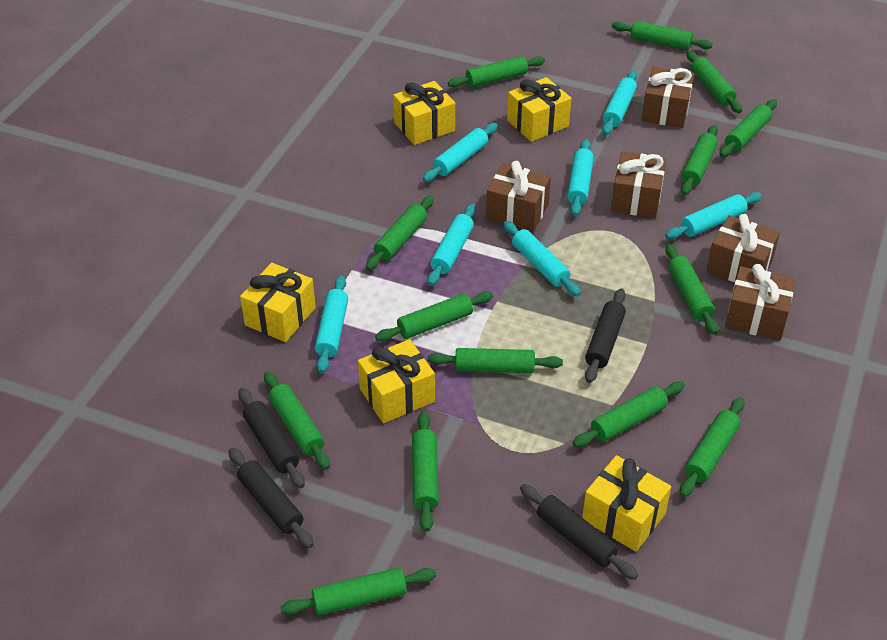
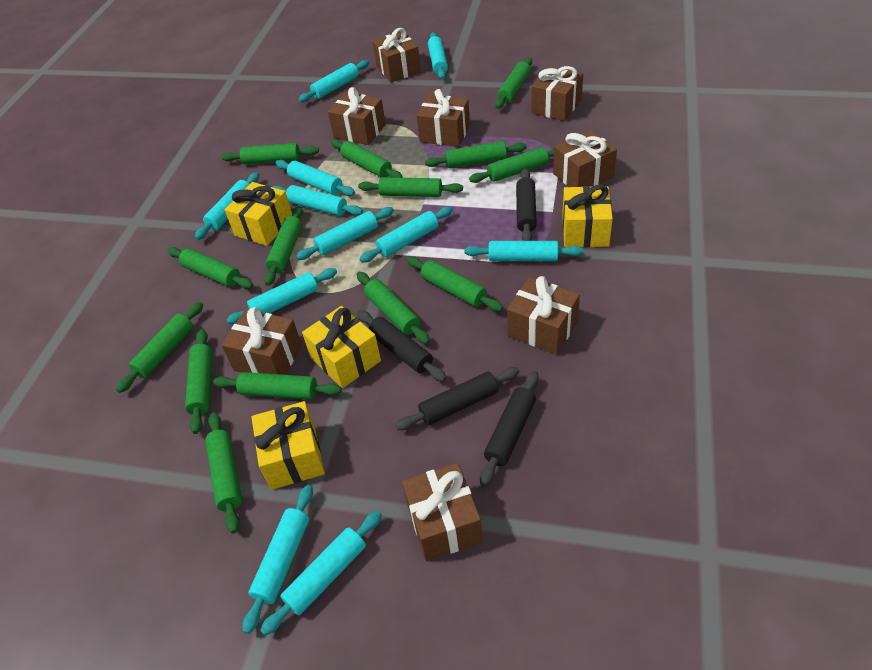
brown gift: [486,161,551,232] [611,151,666,218] [642,67,694,128] [706,214,780,282] [725,264,795,341] = 5 -> [222,307,302,375] [328,87,386,145] [373,28,421,82] [402,463,483,561] [417,89,470,147] [507,276,580,355] [531,66,583,121] [553,130,617,187] = 8
turquoise rolling pin: [315,276,348,373] [423,123,498,182] [428,204,476,286] [503,221,581,297] [567,139,594,216] [602,71,637,135] [665,192,762,239] = 7 -> [195,172,260,240] [226,268,337,324] [243,485,313,634] [260,511,382,636] [273,185,363,216] [276,160,355,196] [296,207,394,260] [299,60,369,102] [360,206,453,263] [428,32,448,79] [464,241,583,261] = 11
yellow gift: [240,263,316,342] [358,339,435,423] [393,81,455,145] [507,77,571,142] [582,455,671,552] = 5 -> [225,182,292,246] [252,401,325,490] [302,306,381,388] [562,185,613,248] = 4

